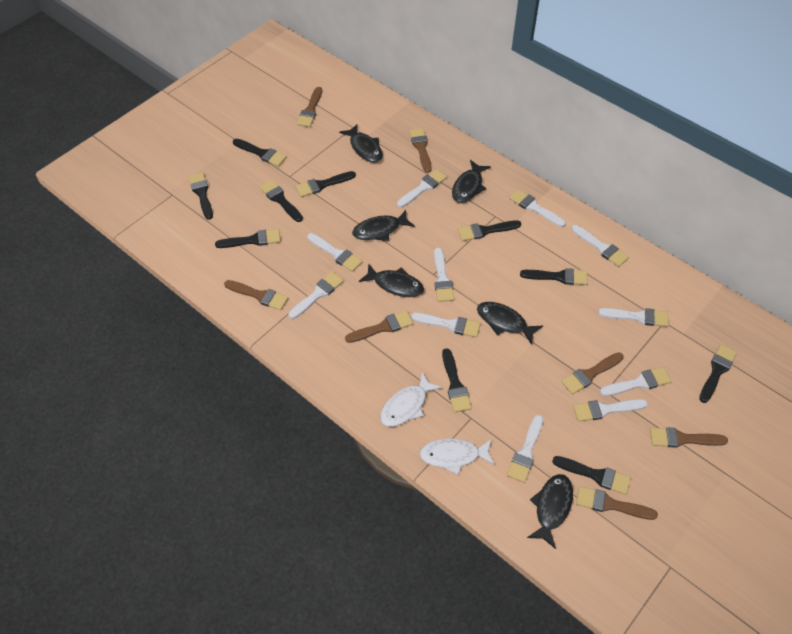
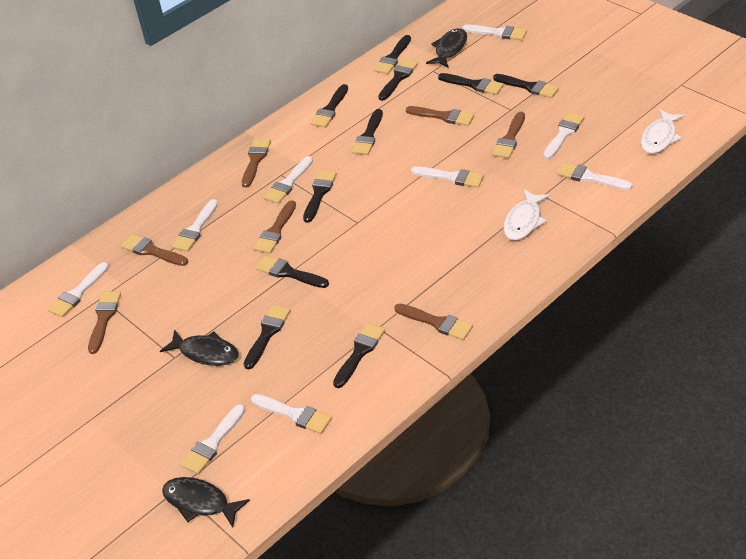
black fish: [339,124,383,163] [352,210,415,241] [359,263,424,297] [452,160,491,203] [477,302,543,345] [527,474,573,549] = 6 -> [160,329,239,366] [162,477,250,528] [426,28,467,68] = 3
white brush: [288,272,344,319] [307,233,363,272] [397,169,447,208] [411,313,481,337] [434,248,454,302] [507,415,543,483] [509,189,566,227] [571,225,629,267] [573,399,648,422] [598,308,669,327] [600,367,671,396] = 11 -> [48,262,109,317] [172,199,218,252] [181,404,245,474] [251,394,332,434] [264,156,313,204] [411,166,484,188] [462,25,527,40] [543,112,584,159] [557,162,633,190] = 9

